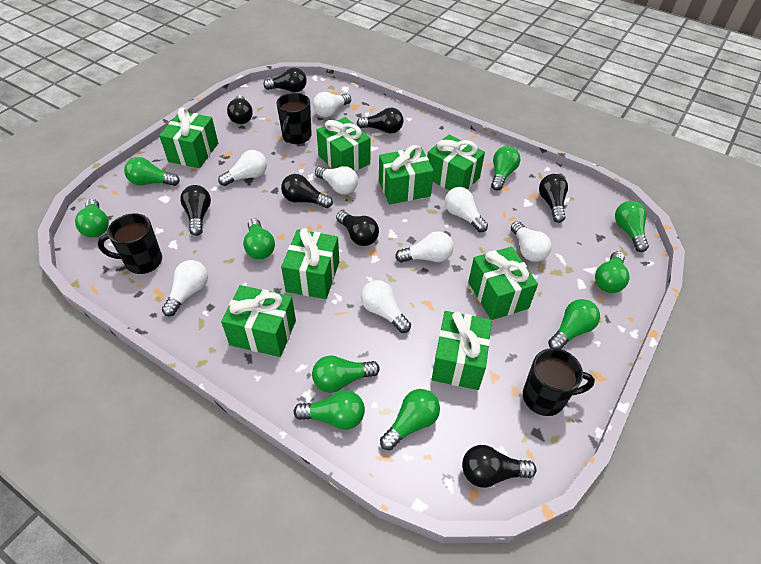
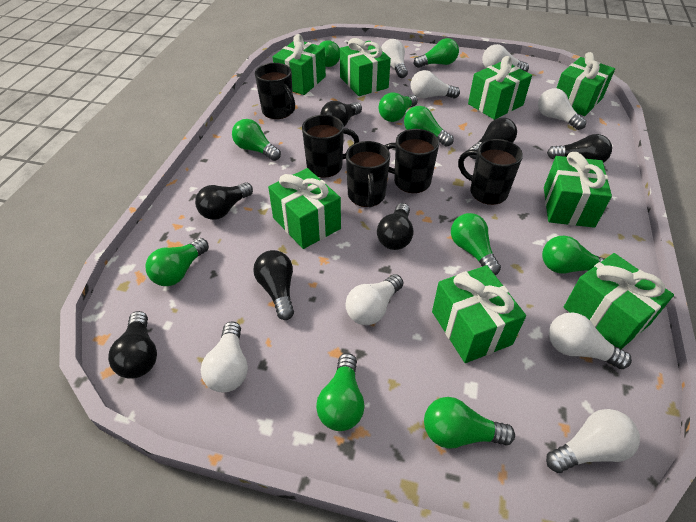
black light bulb: [180,185,211,236] [227,95,253,124] [263,68,307,92] [281,174,333,208] [336,211,379,246] [357,108,404,134] [462,445,537,488] [539,174,568,223] = 8 -> [108,311,157,379] [195,182,253,220] [253,250,294,320] [320,101,362,127] [377,203,413,250] [469,118,517,159] [547,134,612,163] = 7
black mug: [98,213,162,274] [276,93,312,144] [523,348,595,416] = 3 -> [255,63,295,119] [302,115,359,178] [346,141,390,208] [384,129,439,193] [458,139,523,205] = 5

